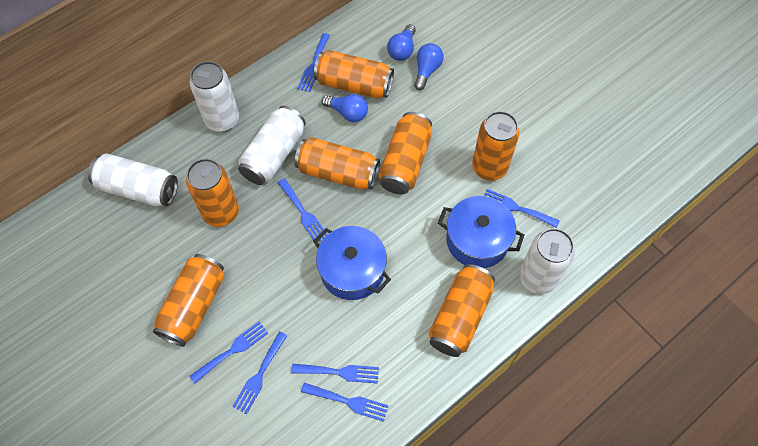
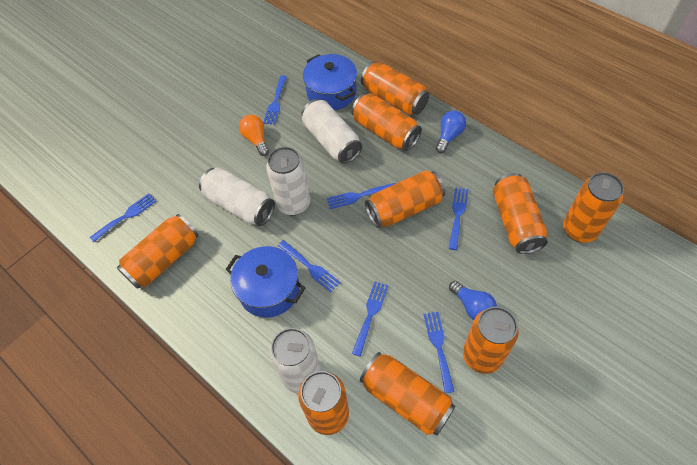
blue light bulb: [322,94,368,122] [387,24,416,61] [414,43,444,90] = 3 -> [436,111,466,153] [449,281,497,320] = 2
orange can: [153,254,224,347] [186,159,239,227] [294,137,380,190] [314,50,394,98] [378,112,432,194] [429,264,495,357] [472,111,520,181] = 7 -> [117,214,199,289] [298,371,349,435] [351,93,422,151] [360,352,456,436] [361,61,429,115] [365,170,445,228] [463,307,519,374] [493,173,548,254] [563,172,624,243] = 9
orange light bulb: none = 0 -> [239,115,269,156] = 1

